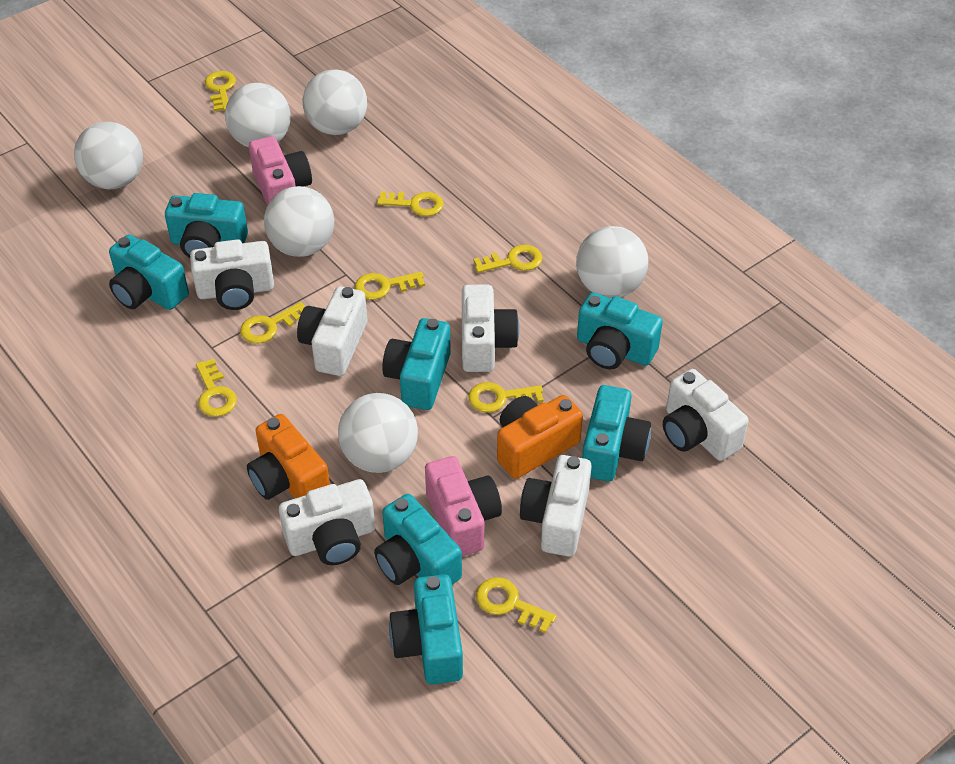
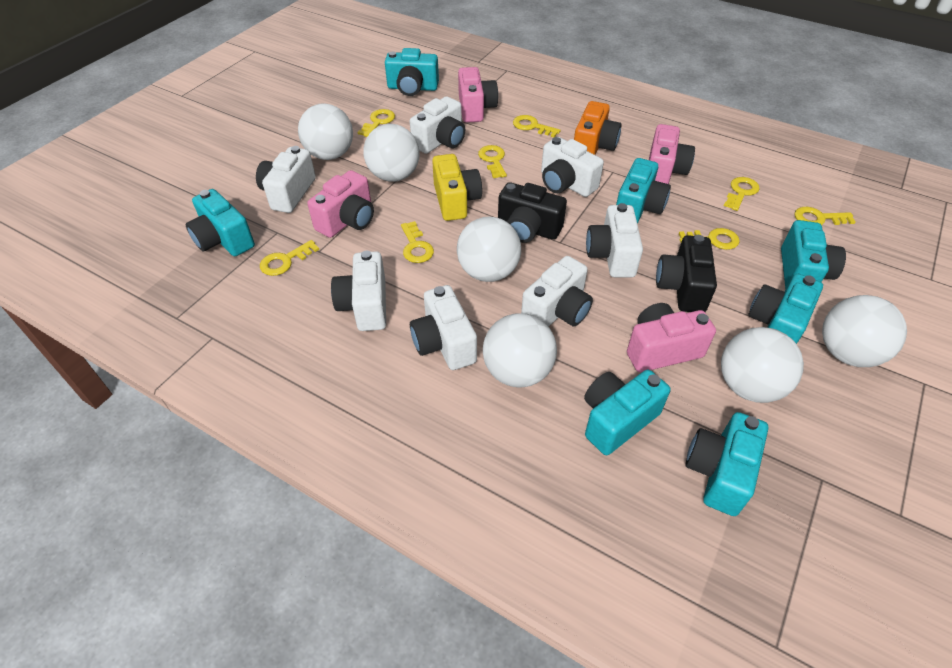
black camera: none = 0 -> [498,182,567,243] [656,235,717,312] = 2
orange camera: [247,414,330,500] [497,395,583,479] = 2 -> [574,101,621,155] = 1
pink camera: [249,136,312,206] [425,456,502,556] = 2 -> [307,170,374,238] [458,67,498,123] [627,303,716,372] [649,124,695,184] = 4
white camera: [190,239,274,310] [279,479,375,565] [297,287,367,376] [462,285,519,372] [520,455,592,557] [663,369,749,461] = 6 -> [256,146,316,213] [331,251,386,331] [410,96,465,154] [410,285,477,370] [521,256,593,327] [541,137,604,197] [586,203,643,277] = 7
yellow camera: none = 0 -> [432,154,482,221] = 1

